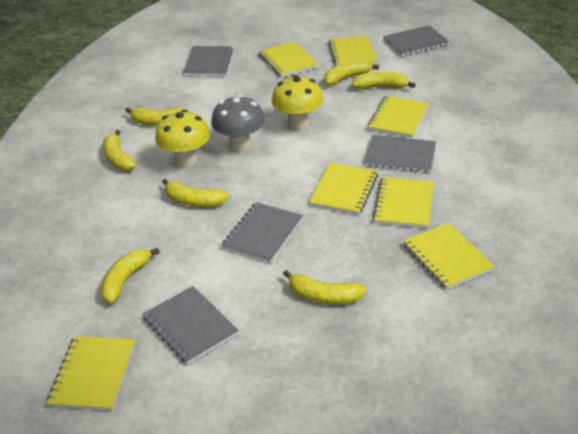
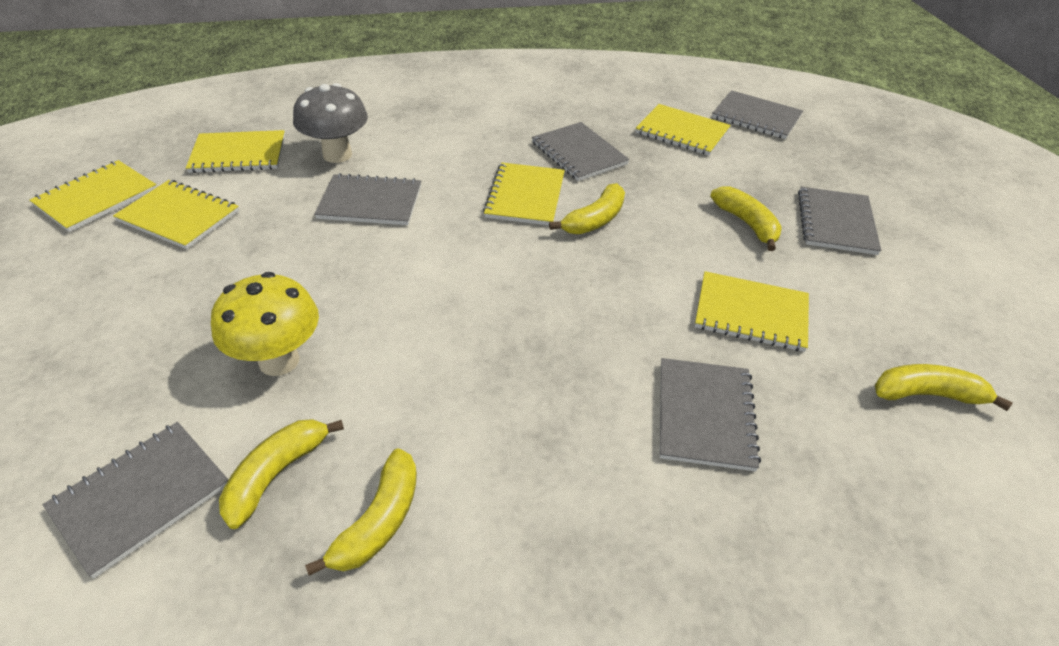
grey notebook: [143,286,239,365] [183,46,233,76] [222,202,303,263] [365,135,436,172] [383,25,450,56] = 5 -> [43,422,228,579] [314,173,421,225] [532,122,630,181] [660,358,761,471] [712,90,803,139] [798,187,881,255] = 6
yellow banana: [100,248,160,303] [103,130,136,171] [125,107,189,126] [162,179,229,207] [283,270,366,304] [324,60,379,85] [352,71,416,89] = 7 -> [219,419,344,529] [305,448,417,576] [549,183,625,234] [710,186,782,251] [875,364,1013,411] = 5
yellow mushroom: [155,110,210,168] [272,75,324,131] = 2 -> [211,272,319,376] = 1
yellow notebook: [47,336,135,411] [259,42,319,77] [309,163,378,215] [328,36,378,66] [368,96,429,138] [373,177,434,229] [403,223,495,290] = 7 -> [30,160,157,232] [113,180,239,249] [186,130,285,173] [483,162,565,225] [636,104,731,156] [695,271,809,352] = 6

